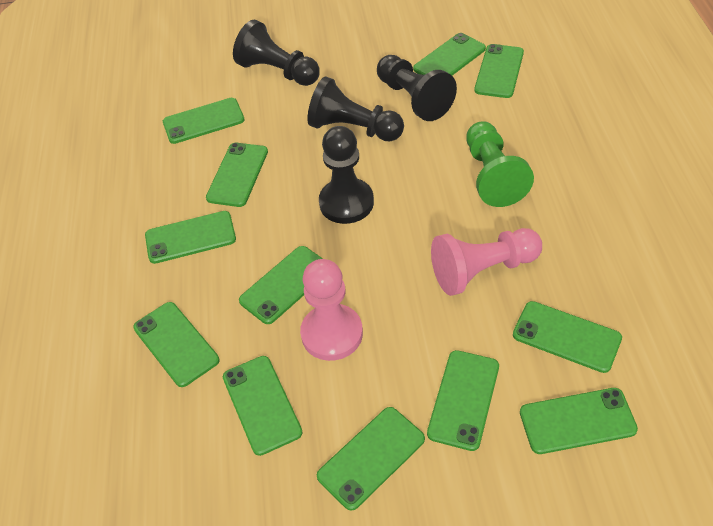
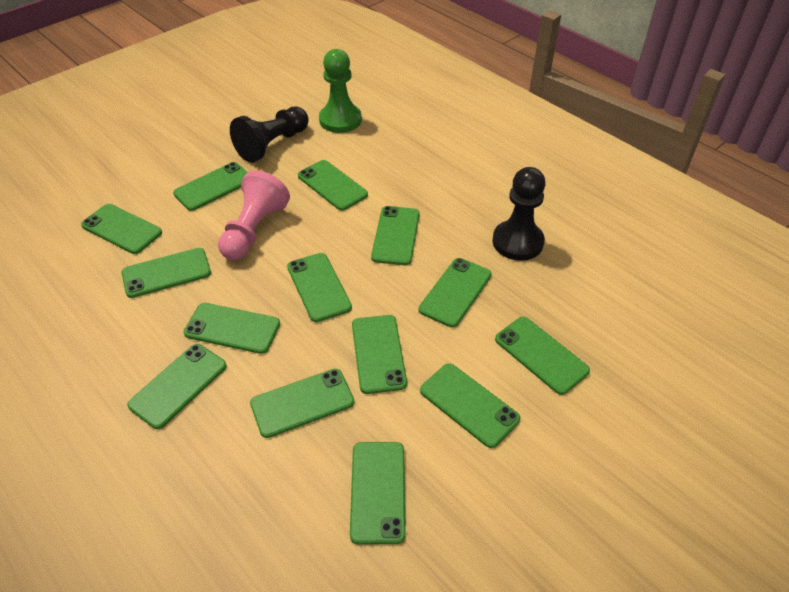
black pawn: [233,20,320,86] [307,77,404,141] [319,126,374,224] [377,55,457,121] = 4 -> [230,107,309,163] [493,167,546,261] = 2
green phone: [133,302,219,387] [145,211,236,264] [163,98,244,144] [206,143,268,207] [223,356,303,456] [239,246,323,324] [317,407,425,511] [413,33,486,75] [427,350,499,451] [474,44,524,98] [513,301,622,373] [520,388,638,454] = 12 -> [81,204,162,254] [122,248,211,298] [127,344,227,429] [173,162,247,211] [183,303,280,354] [250,369,354,438] [287,253,352,322] [298,160,368,211] [350,442,406,544] [352,315,407,394] [371,206,420,265] [419,258,491,328] [420,363,520,448] [495,317,590,395] = 14
pink pawn: [300,259,363,361] [431,228,542,296] = 2 -> [218,170,290,260] = 1

